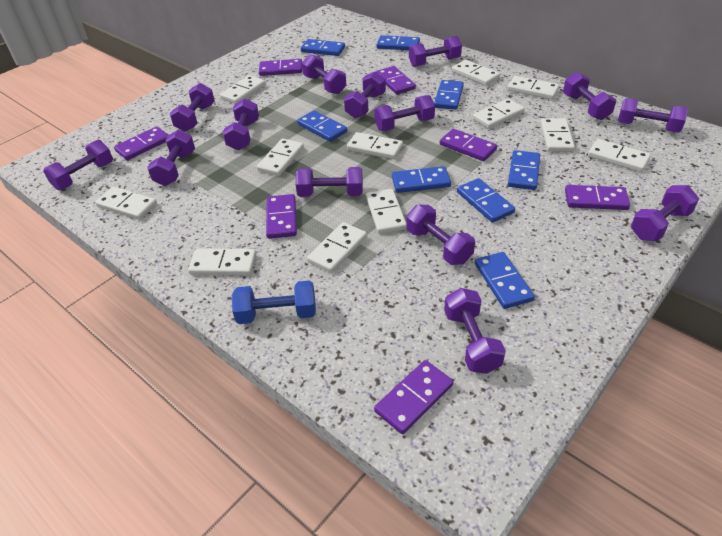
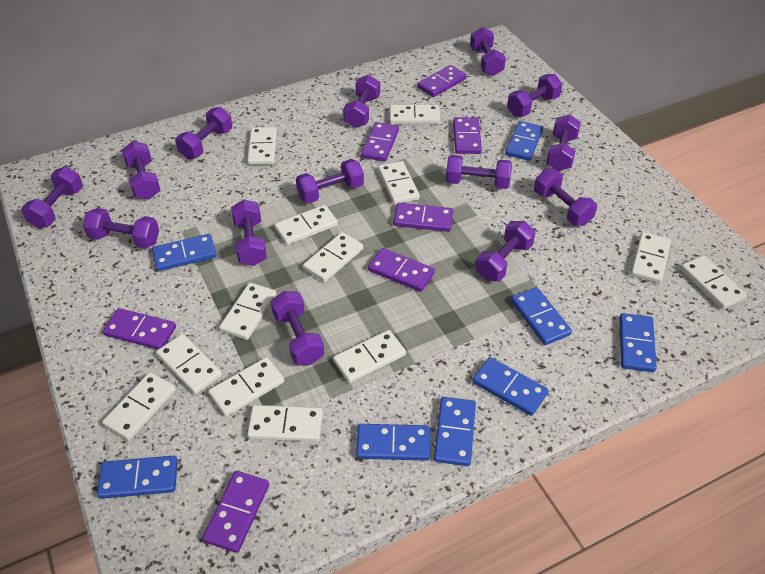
blue dumbbell: [232,280,316,324] = 1 -> none = 0
white domino: [95,187,157,220] [188,249,256,276] [220,75,266,104] [257,138,304,176] [307,222,367,273] [347,132,403,159] [366,189,407,234] [452,60,500,86] [473,98,525,129] [507,76,559,100] [540,118,575,152] [588,139,651,172] = 12 -> [102,372,176,441] [156,334,222,394] [208,357,284,416] [219,283,277,340] [247,127,277,165] [247,405,323,442] [274,205,338,245] [303,232,363,282] [333,330,406,383] [378,161,420,205] [389,105,440,124] [631,232,671,283] [680,255,747,309] = 13

